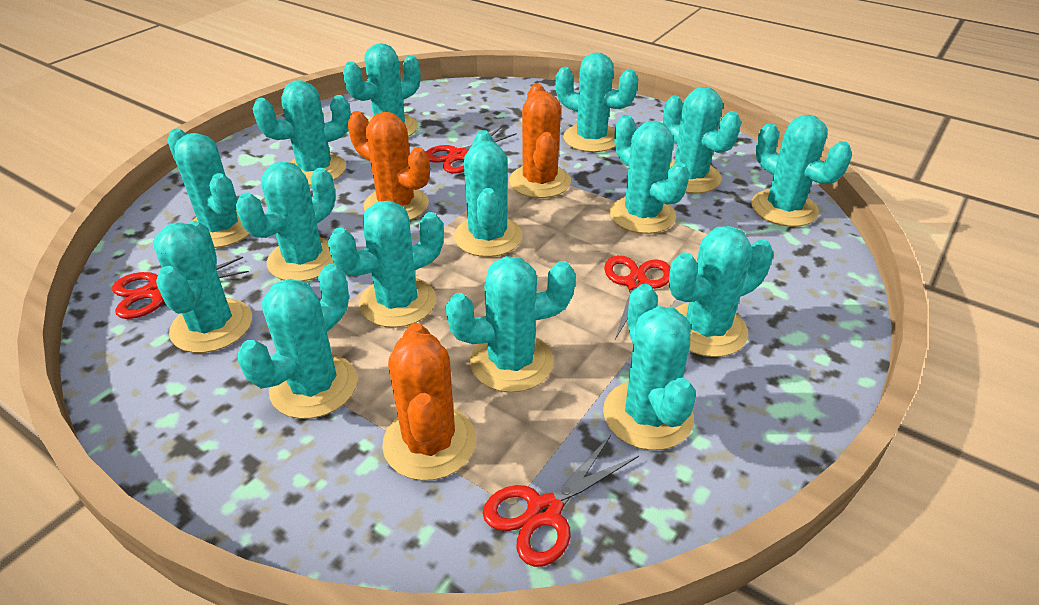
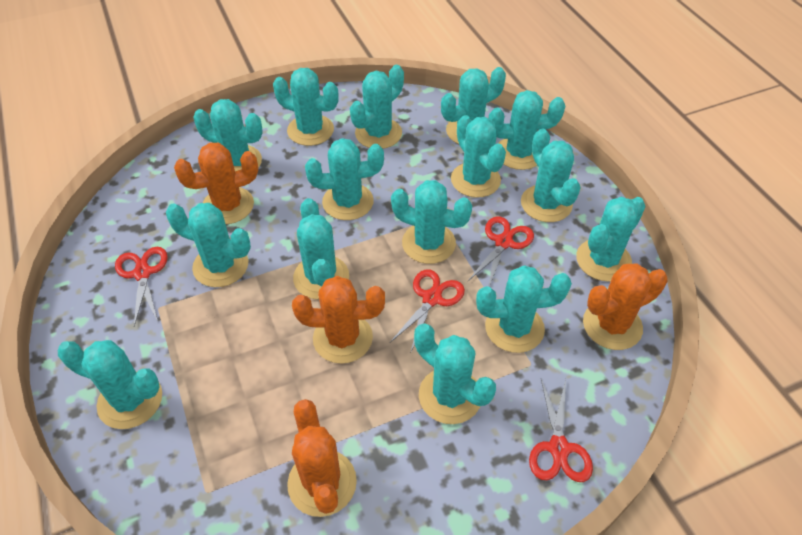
orange cactus: [347,111,430,220] [382,323,476,481] [509,84,571,198] = 3 -> [174,143,258,224] [287,399,357,517] [292,276,385,364] [583,263,668,350] = 4

